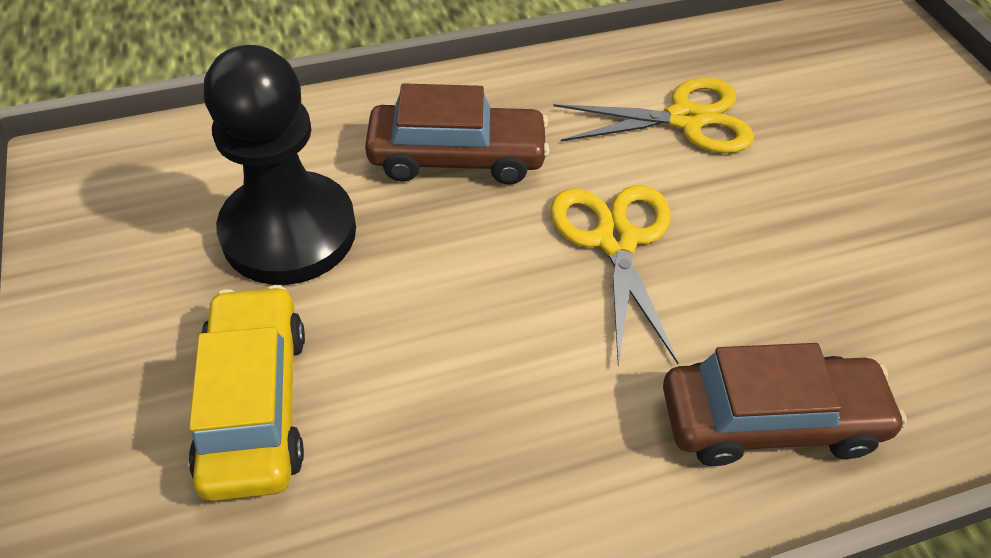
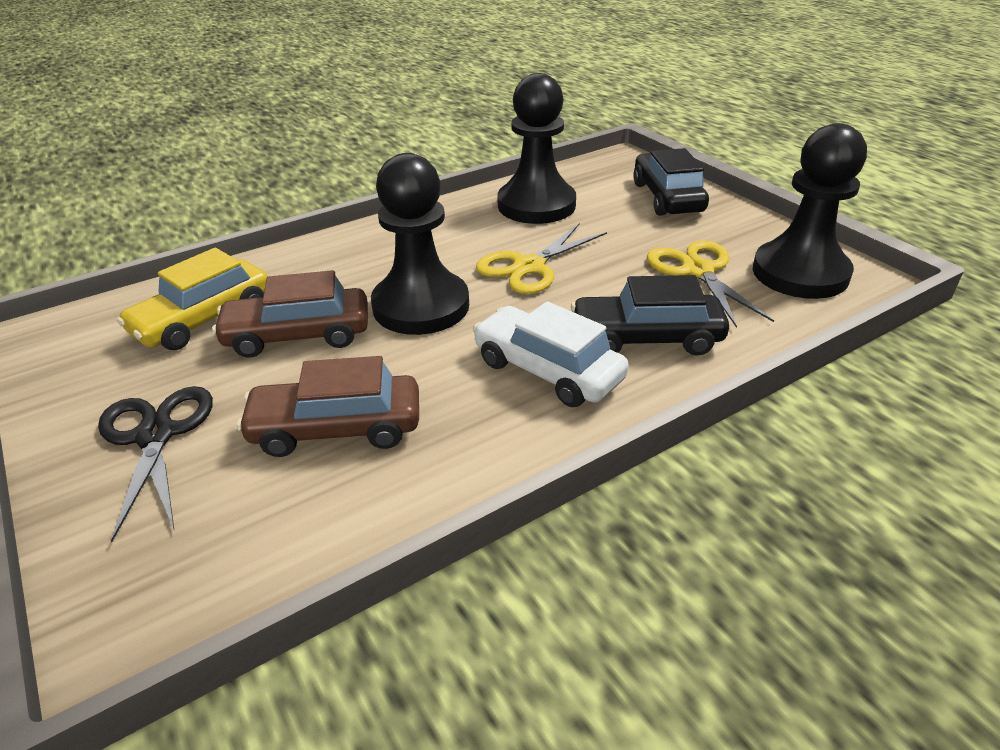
black car: none = 0 -> [571,275,729,356] [633,148,709,216] = 2
black pawn: [204,45,356,285] = 1 -> [371,153,469,335] [497,73,576,224] [753,123,867,299] = 3
black scissors: none = 0 -> [98,386,213,542] = 1
white car: none = 0 -> [473,301,629,407] = 1

